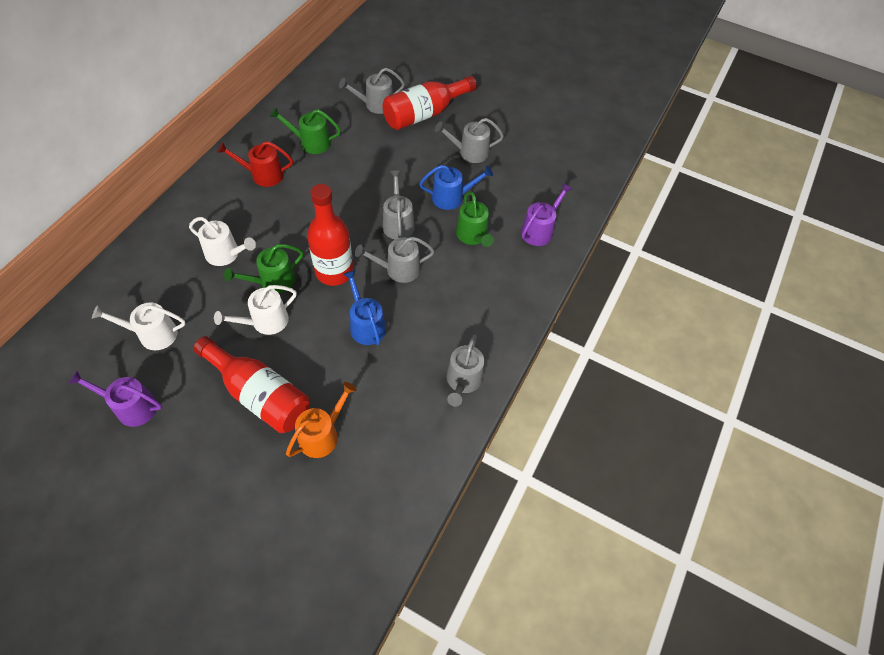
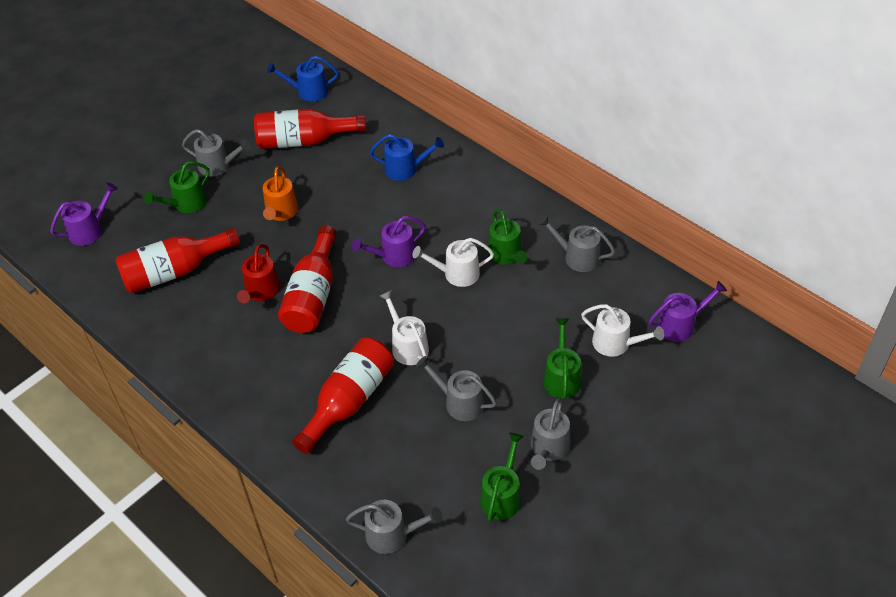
green watering can: [224,244,303,293] [270,107,341,154] [456,191,494,247] = 3 -> [144,161,210,213] [480,433,524,522] [488,209,527,265] [543,318,581,399] = 4
purple watering can: [68,371,162,427] [521,183,573,246] = 2 -> [50,182,118,246] [352,216,426,267] [649,281,727,342] = 3
red bottle: [193,336,309,433] [307,184,353,286] [383,76,477,130] = 3 -> [115,228,240,293] [254,109,366,149] [278,225,337,333] [292,338,394,454] = 4

